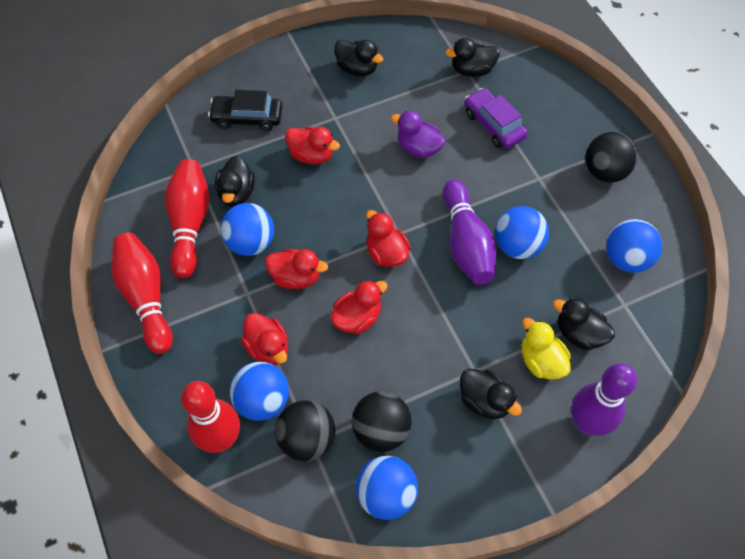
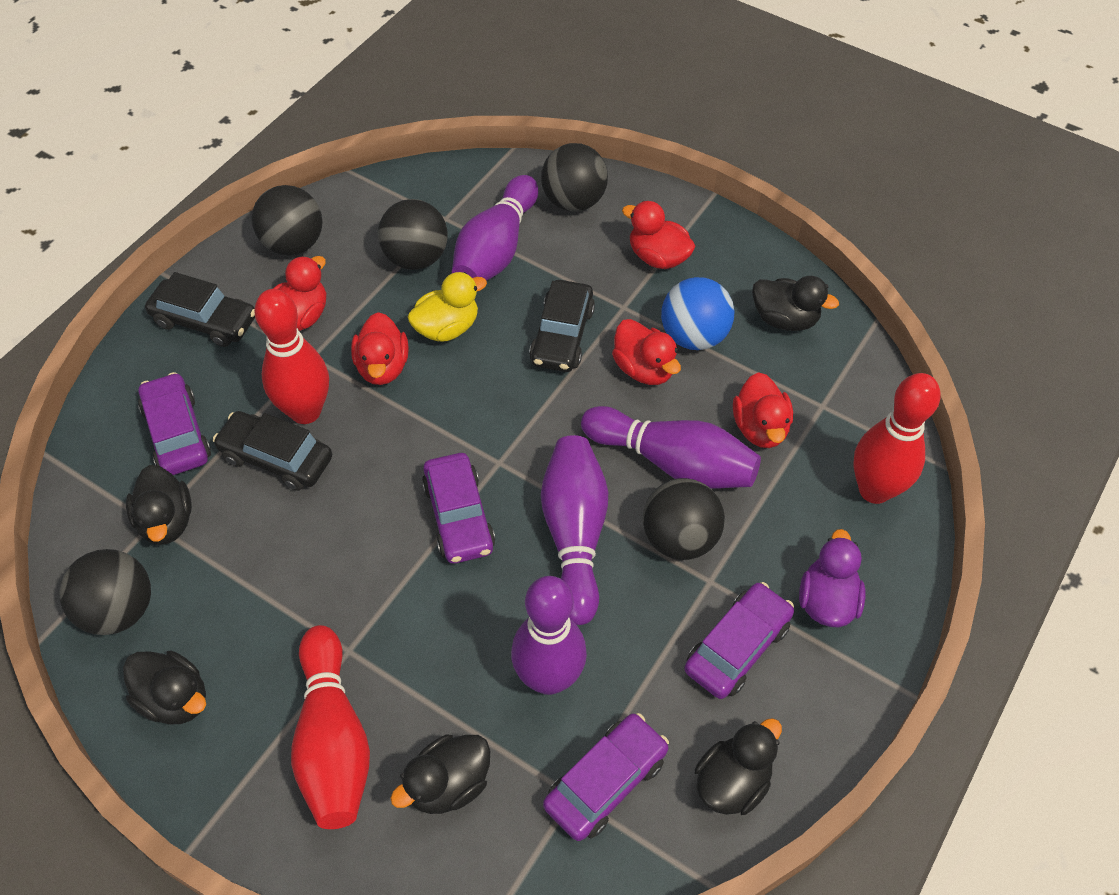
black ball: [275,400,335,461] [352,391,411,452] [585,132,638,183] = 3 -> [59,549,151,635] [252,185,323,255] [378,199,448,270] [541,143,608,212] [643,478,725,560] = 5
black car: [208,90,283,131] = 1 -> [145,272,255,347] [213,411,332,491] [529,280,595,372] = 3
blue ball: [221,203,274,256] [230,362,289,421] [356,456,418,520] [495,206,549,259] [606,219,662,273] = 5 -> [661,277,734,350] = 1
purple bowling pin: [443,179,496,285] [571,363,637,436] = 2 -> [452,175,538,281] [511,576,587,695] [541,435,608,625] [581,406,761,489] = 4
purple car: [465,88,528,149] = 1 -> [138,372,211,475] [422,453,495,564] [543,713,669,841] [684,582,794,699] = 4

